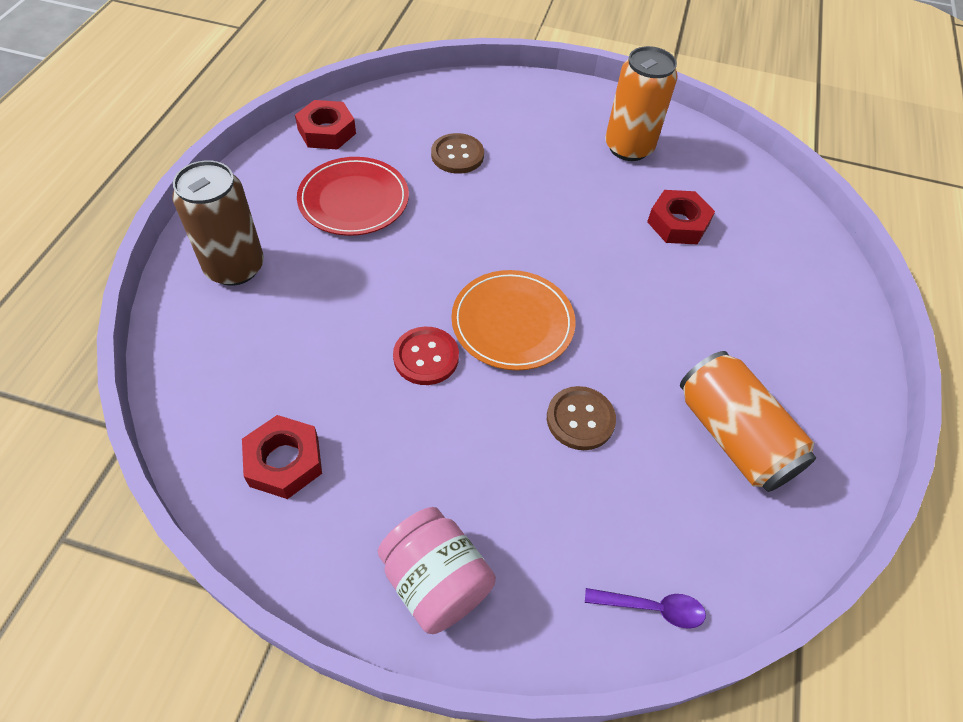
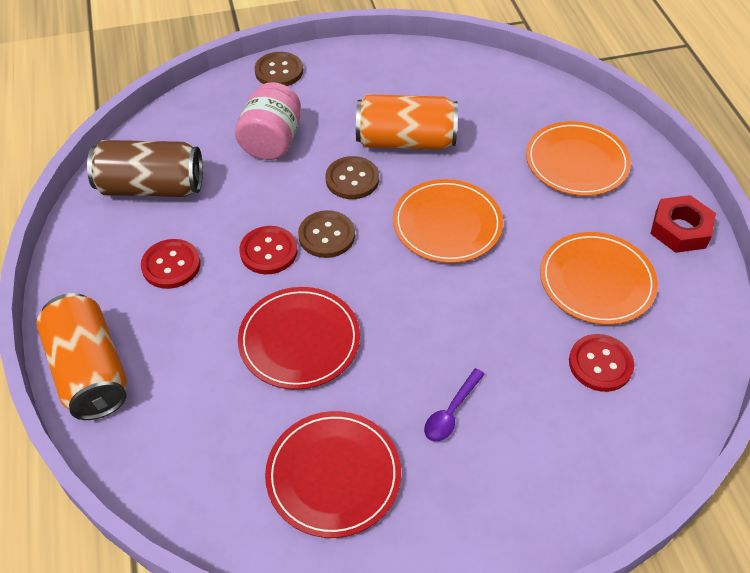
brown button: [431,133,484,174] [547,386,616,450] = 2 -> [254,52,303,86] [298,210,355,258] [326,156,379,199] = 3
orange plate: [451,270,576,370] = 1 -> [393,179,503,263] [526,121,631,196] [540,232,658,325] = 3
red button: [393,327,459,385] = 1 -> [141,239,201,289] [239,226,297,274] [569,334,634,392] = 3
red nut: [242,415,322,499] [295,100,356,149] [647,190,715,244] = 3 -> [650,195,716,253] = 1
red plate: [297,157,409,236] = 1 -> [238,287,360,390] [265,411,401,538] = 2

